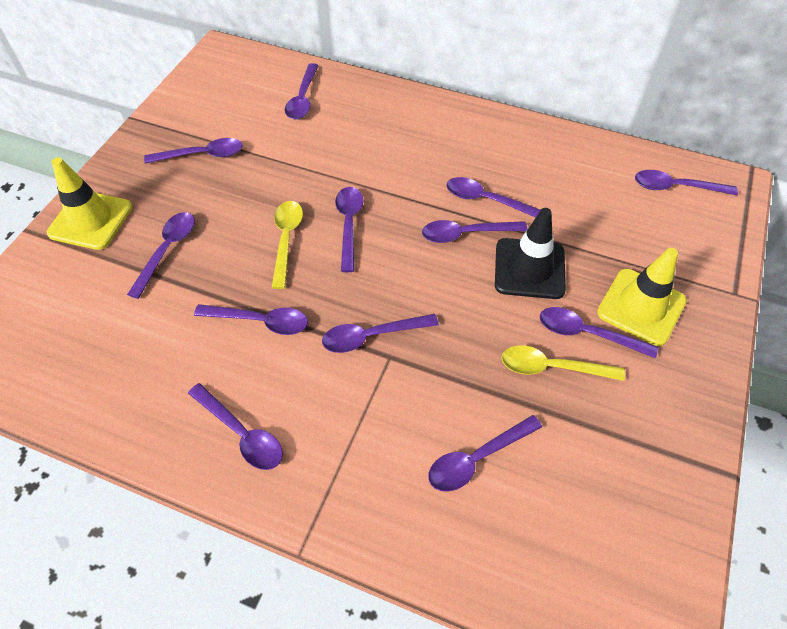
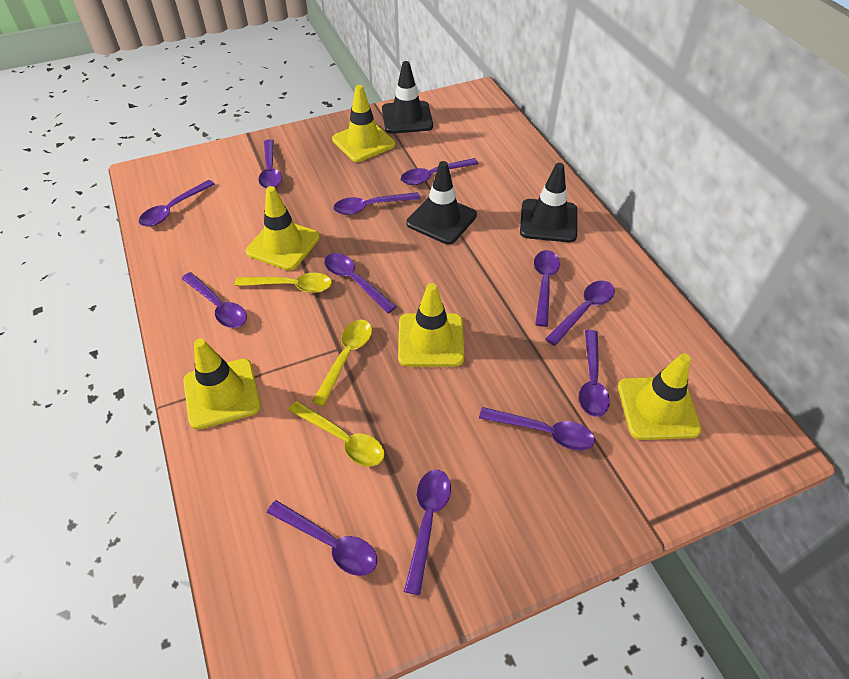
black traffic cone: [495,208,566,299] = 1 -> [382,61,433,134] [407,161,477,244] [520,163,577,242] = 3
yellow spoon: [272,201,303,289] [501,345,625,381] = 2 -> [235,273,332,293] [289,401,384,466] [312,320,372,406] = 3
yellow traffic cone: [47,157,132,250] [597,248,687,346] = 2 -> [183,338,261,430] [246,186,320,270] [332,85,395,162] [398,283,464,367] [618,353,702,440] = 5

